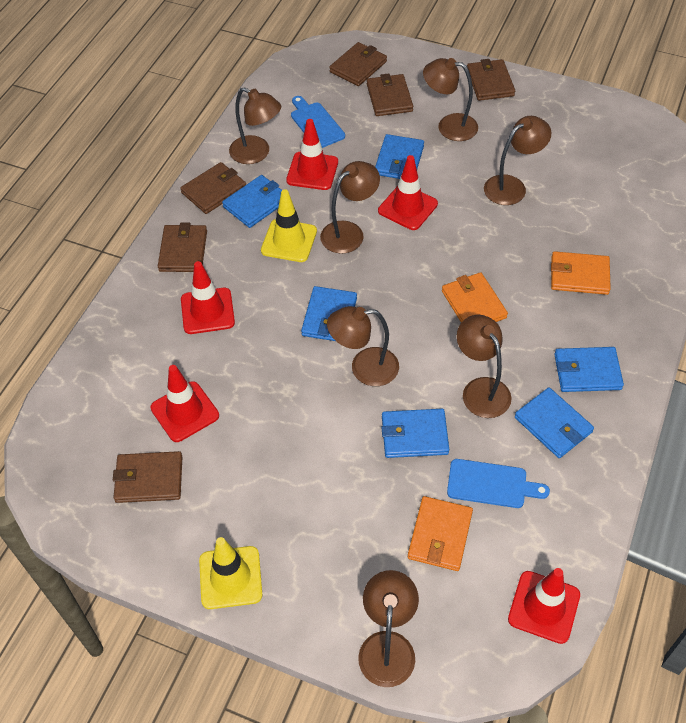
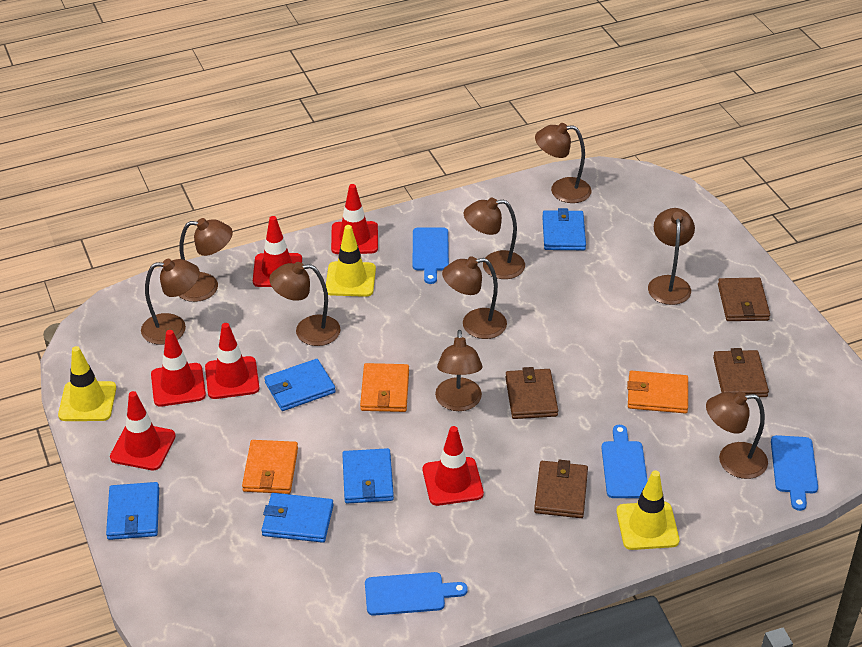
blue cutting board: [291,96,345,148] [447,459,550,508] = 2 -> [365,572,468,616] [413,227,449,284] [601,425,647,498] [771,435,818,511] = 4
blue wallet: [222,175,282,228] [301,286,357,341] [375,134,424,179] [381,409,449,458] [515,387,594,458] [554,347,624,392] = 6 -> [106,482,159,540] [261,493,333,543] [265,359,336,411] [342,448,394,504] [542,208,586,250] = 5
brown lamp: [229,87,281,164] [320,161,380,254] [327,306,399,386] [358,570,419,687] [423,58,478,141] [457,315,512,418] [484,116,551,205] = 7 -> [141,259,200,345] [179,218,233,302] [269,262,341,346] [435,330,482,411] [442,256,507,339] [464,198,525,279] [535,123,592,203] [648,208,695,305] [706,391,768,479] = 9
brown wallet: [113,451,182,503] [158,223,207,272] [180,162,246,214] [329,42,387,86] [367,73,413,116] [467,59,515,101] = 6 -> [505,367,558,419] [534,460,588,518] [713,348,769,397] [718,278,770,321] = 4
red traffic cone: [150,365,219,442] [181,261,235,334] [286,119,338,190] [378,155,438,230] [508,568,580,644] = 5 -> [110,391,176,470] [151,330,206,407] [205,323,259,399] [253,216,302,287] [331,184,378,254] [423,426,484,506] = 6
yellow traffic cone: [199,537,262,609] [261,189,317,262] = 2 -> [58,346,116,421] [326,225,376,297] [617,470,679,550] = 3

